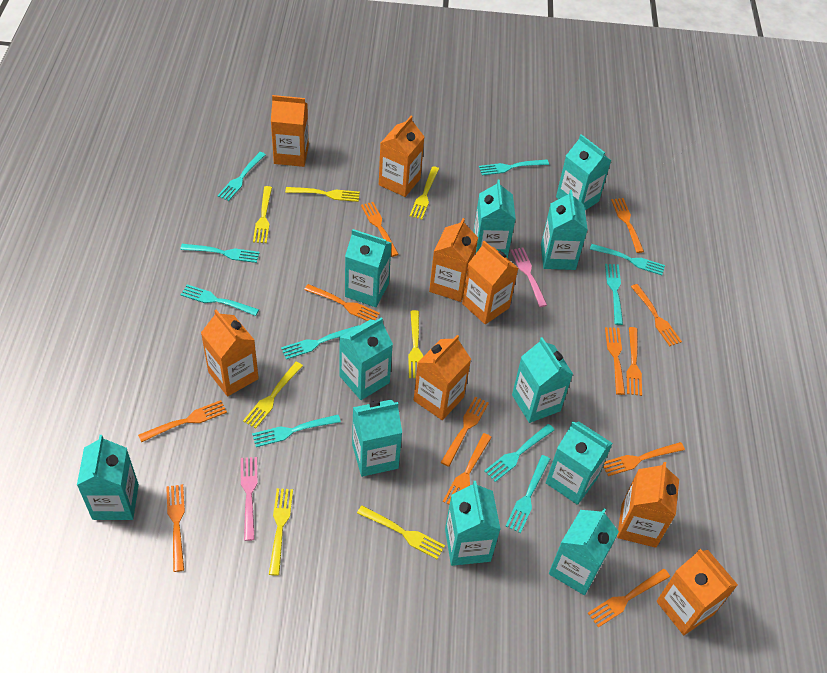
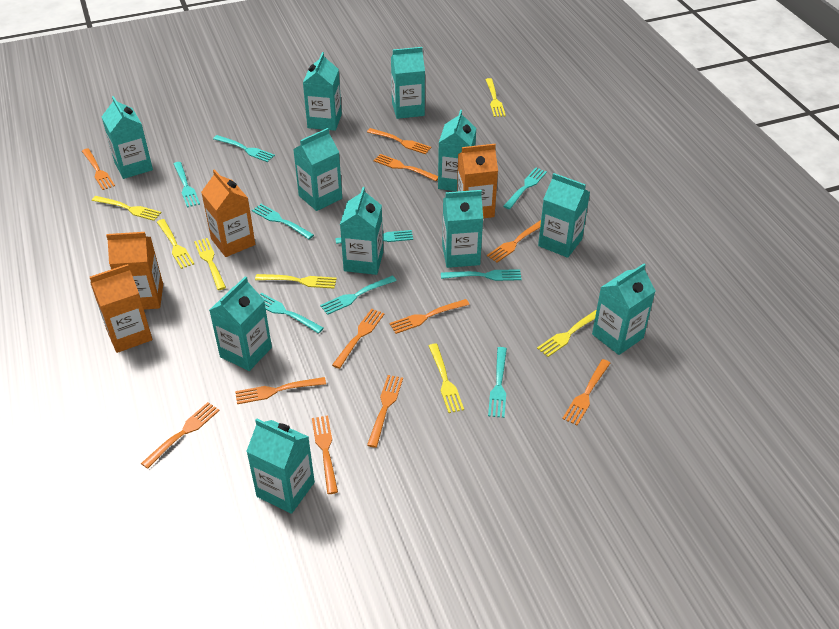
orange carton: [201,310,259,396] [271,95,309,167] [379,116,424,197] [414,335,471,420] [429,218,478,302] [462,241,518,324] [617,462,679,548] [656,549,738,635] = 8 -> [90,264,152,353] [106,232,163,310] [201,169,255,257] [457,144,498,218] = 4
orange fork: [138,400,227,442] [166,484,185,572] [304,284,380,321] [361,202,399,257] [441,396,489,467] [443,433,492,505] [588,569,670,628] [603,442,685,476] [605,327,625,395] [611,198,644,253] [626,327,642,396] [631,284,682,346] = 12 -> [82,148,115,190] [141,402,220,469] [235,377,326,404] [312,416,338,494] [332,309,385,369] [367,128,431,154] [367,375,403,448] [373,154,438,181] [389,299,470,334] [487,220,541,263] [562,359,610,425] = 11
pink fork: [241,457,258,541] [511,248,547,307] = 2 -> none = 0
turquoise fork: [180,244,260,263] [180,284,259,316] [217,152,266,201] [252,415,341,447] [281,325,360,359] [479,159,549,175] [484,424,555,482] [506,455,550,533] [590,244,665,275] [605,264,623,325] = 10 -> [174,162,200,207] [213,135,275,162] [252,204,314,239] [260,293,324,334] [320,275,397,315] [335,230,413,244] [441,269,522,281] [488,347,507,418] [503,168,547,209] = 9

